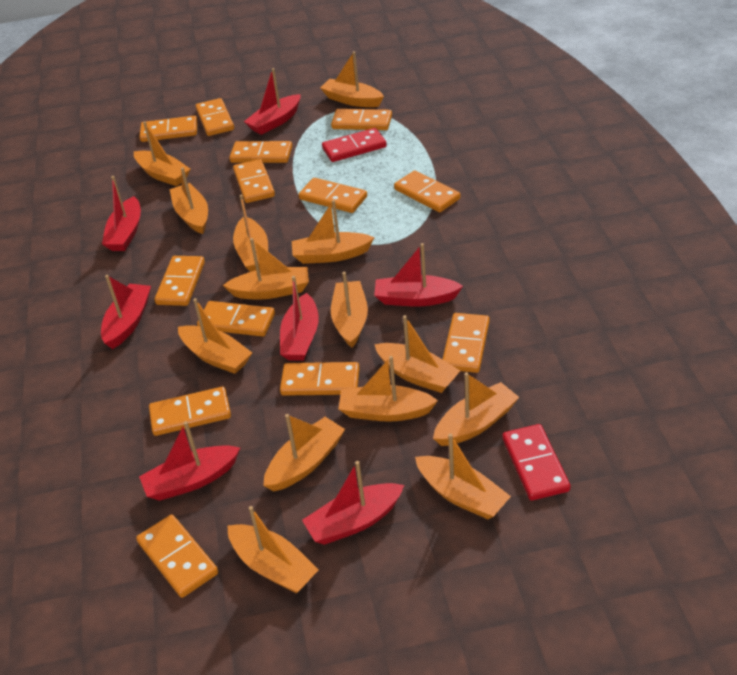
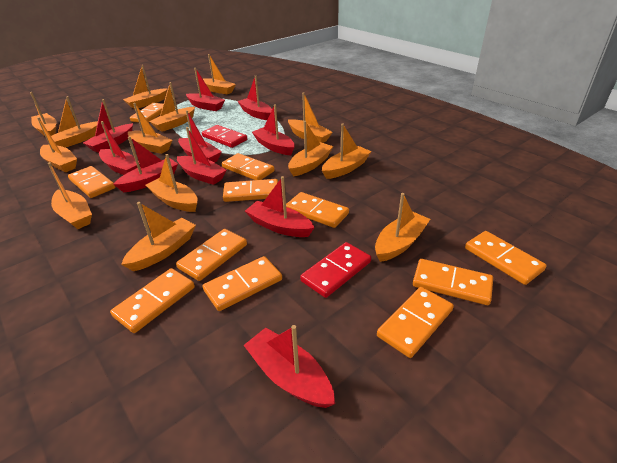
orange domino: [136,514,218,598] [139,115,198,142] [149,387,231,436] [154,256,205,306] [196,98,234,136] [197,301,275,337] [229,141,292,163] [233,159,275,203] [280,362,360,396] [299,178,367,213] [331,109,392,130] [394,170,461,212] [443,313,490,373] = 13 -> [68,166,115,198] [110,268,195,333] [130,103,163,123] [176,229,247,281] [203,256,282,311] [222,153,275,180] [223,179,278,202] [286,192,349,228] [377,287,454,358] [413,259,493,305] [465,231,546,285] = 11
red boat: [101,275,151,349] [102,176,141,251] [139,421,240,501] [244,68,301,135] [280,276,319,361] [302,461,404,545] [374,243,463,307] = 7 -> [83,99,133,153] [99,121,141,175] [113,136,178,192] [177,127,226,185] [178,110,222,163] [186,68,225,111] [237,76,272,120] [244,325,335,408] [245,176,315,237] [252,104,294,155] = 10

